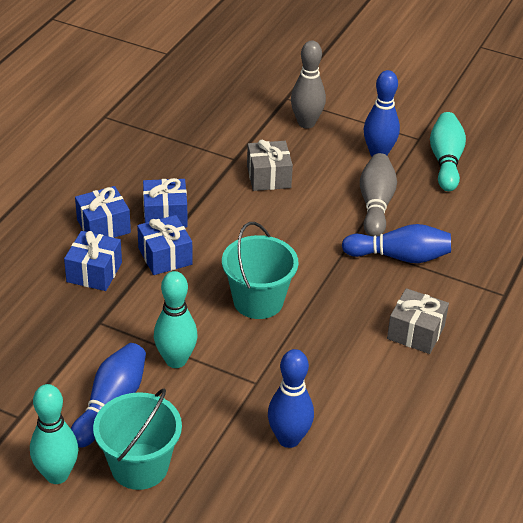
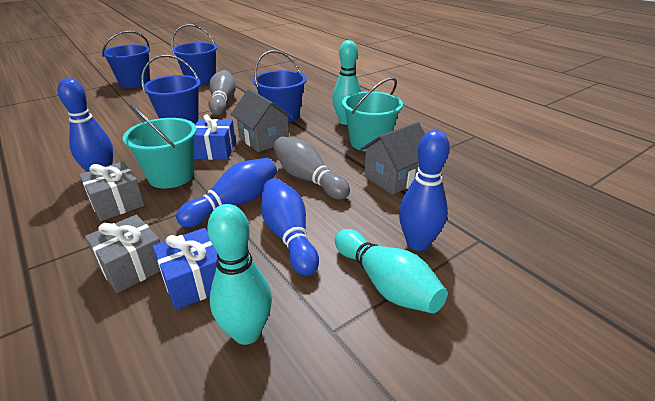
blue bucket: none = 0 -> [102,31,150,88] [141,55,201,124] [171,24,218,85] [253,50,307,122] = 4
blue gift: [64,231,122,291] [75,186,131,238] [137,215,193,275] [143,178,188,228] = 4 -> [152,228,217,310] [194,114,236,160] = 2
grey house: none = 0 -> [231,89,293,152] [360,122,425,195] = 2

